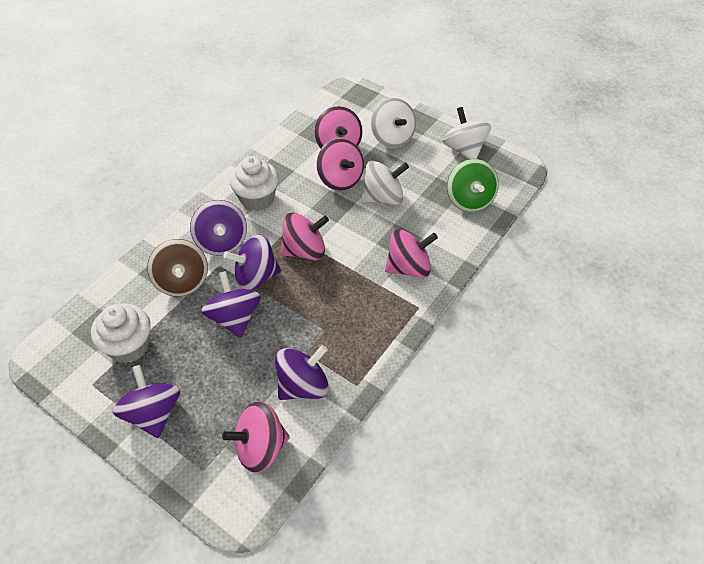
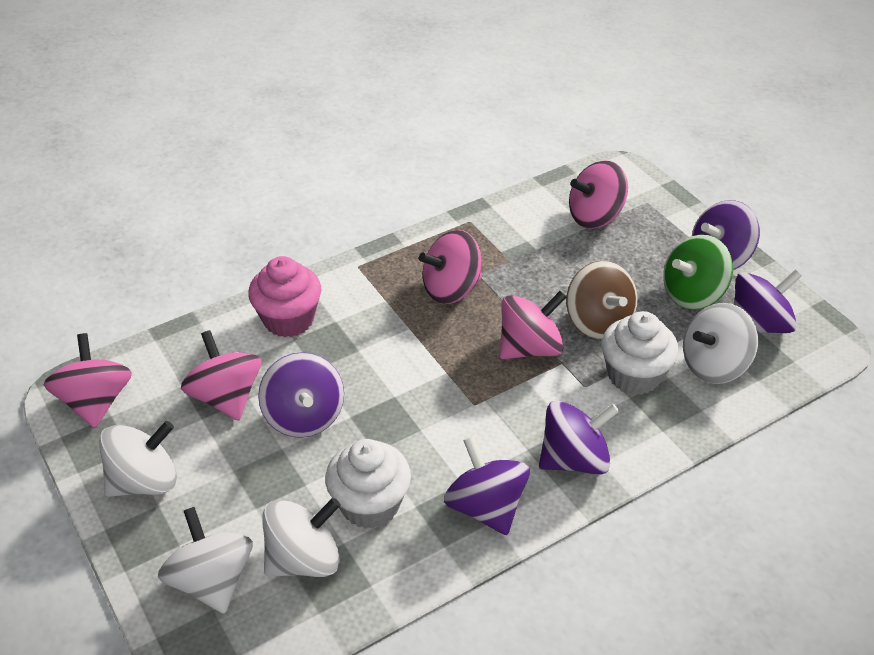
pink cupcake: none = 0 -> [248,256,321,337] = 1
white spinning top: [361,161,409,205] [371,98,416,148] [443,107,491,159] = 3 -> [99,421,177,497] [158,507,253,614] [262,498,340,577] [683,303,758,384] = 4

